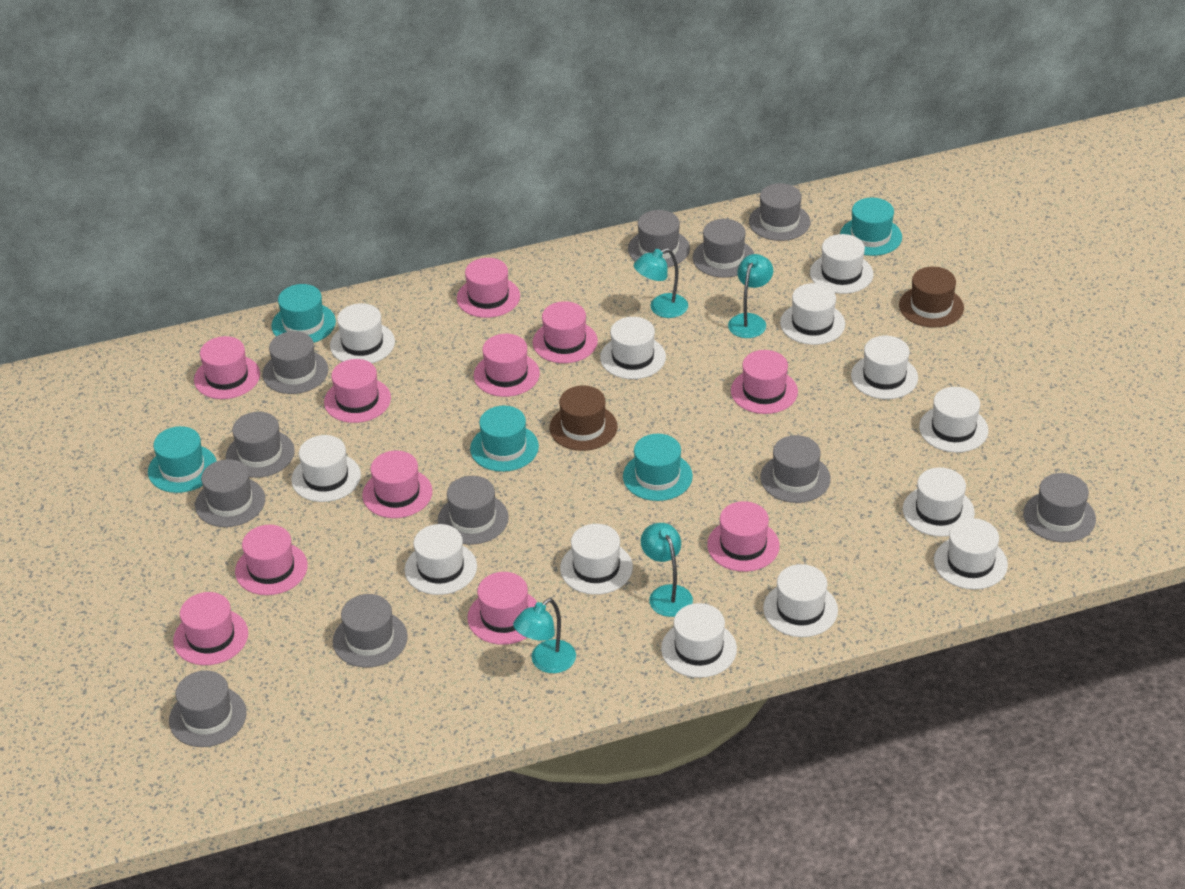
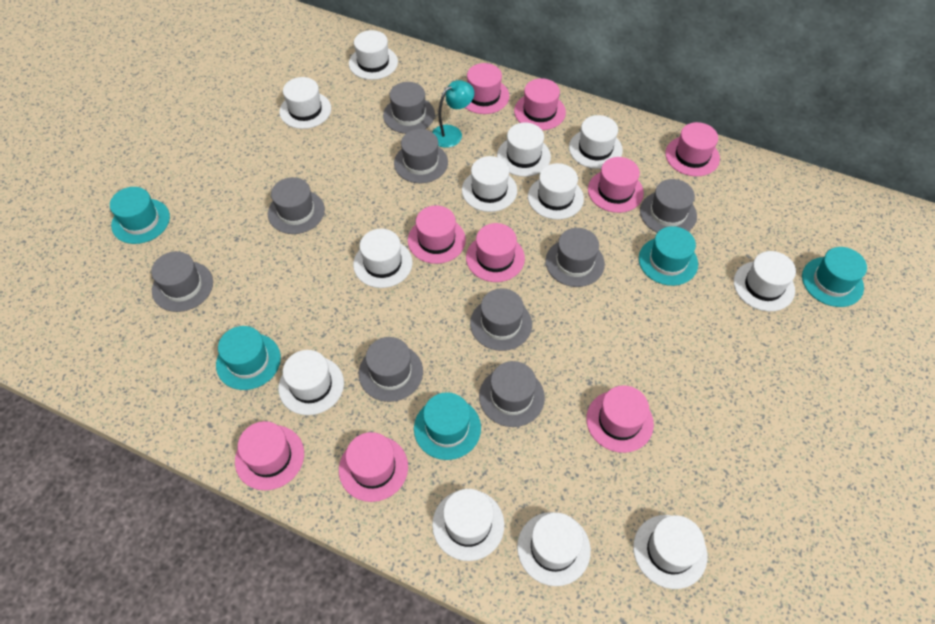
brown hat: [549,385,618,451] [899,267,964,328] = 2 -> none = 0
grey hat: [169,670,247,747] [195,459,265,527] [226,412,295,478] [262,331,328,394] [333,594,408,667] [438,476,509,544] [628,210,690,267] [693,219,754,278] [749,183,810,241] [760,435,831,503] [1023,473,1096,542] = 11 -> [151,251,213,312] [268,177,325,234] [359,337,423,402] [383,82,435,134] [394,129,448,183] [470,288,532,351] [479,361,545,427] [545,228,605,287] [640,179,697,233] = 9
pink hat: [173,592,248,665] [194,336,260,399] [235,525,308,595] [324,359,391,423] [362,451,432,518] [457,258,520,318] [467,572,537,645] [474,334,540,397] [533,301,598,363] [707,501,780,572] [731,350,798,414] = 11 -> [235,421,304,490] [339,432,408,502] [408,205,466,264] [465,63,509,114] [466,223,525,282] [514,78,566,130] [586,385,654,453] [588,157,644,213] [665,122,720,176] = 9
turquoise lamp: [513,598,576,673] [634,248,688,318] [641,523,693,617] [728,254,773,338] = 4 -> [432,80,474,148] = 1
white hat: [291,435,361,502] [330,303,395,363] [405,524,477,595] [560,524,633,595] [600,317,666,379] [661,603,737,678] [763,564,838,637] [780,283,845,345] [810,234,874,294] [851,336,918,399] [903,467,975,537] [919,387,989,453] [934,518,1008,590] = 13 -> [278,350,344,415] [279,77,331,129] [349,30,398,80] [353,229,412,288] [432,489,504,561] [462,156,517,212] [497,122,551,177] [517,512,591,586] [528,163,584,220] [569,115,623,169] [633,515,707,589] [734,251,796,311] = 12

